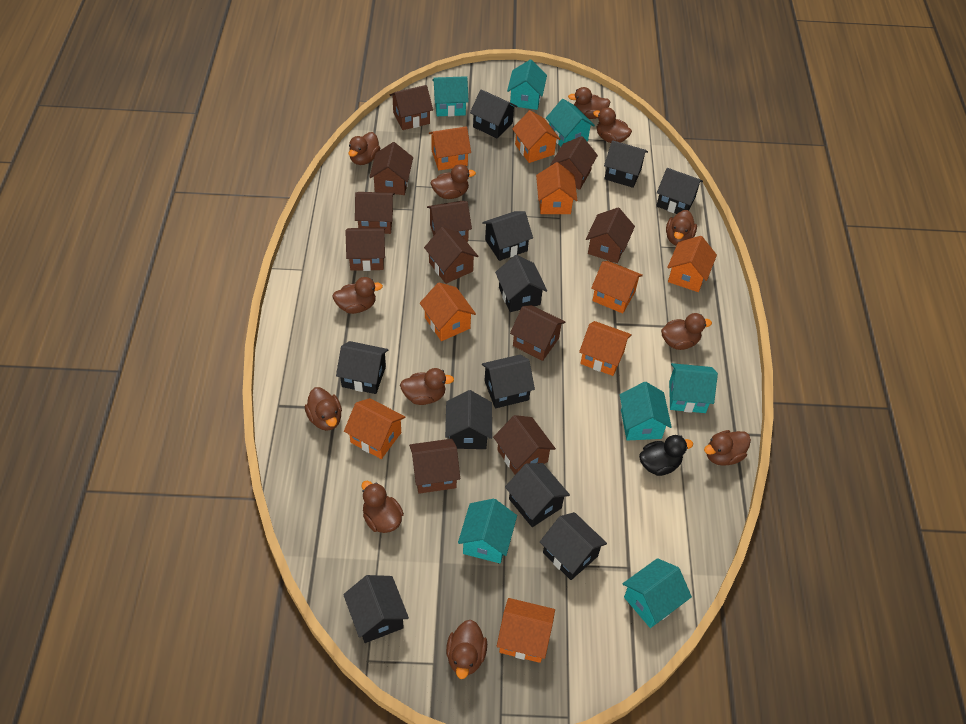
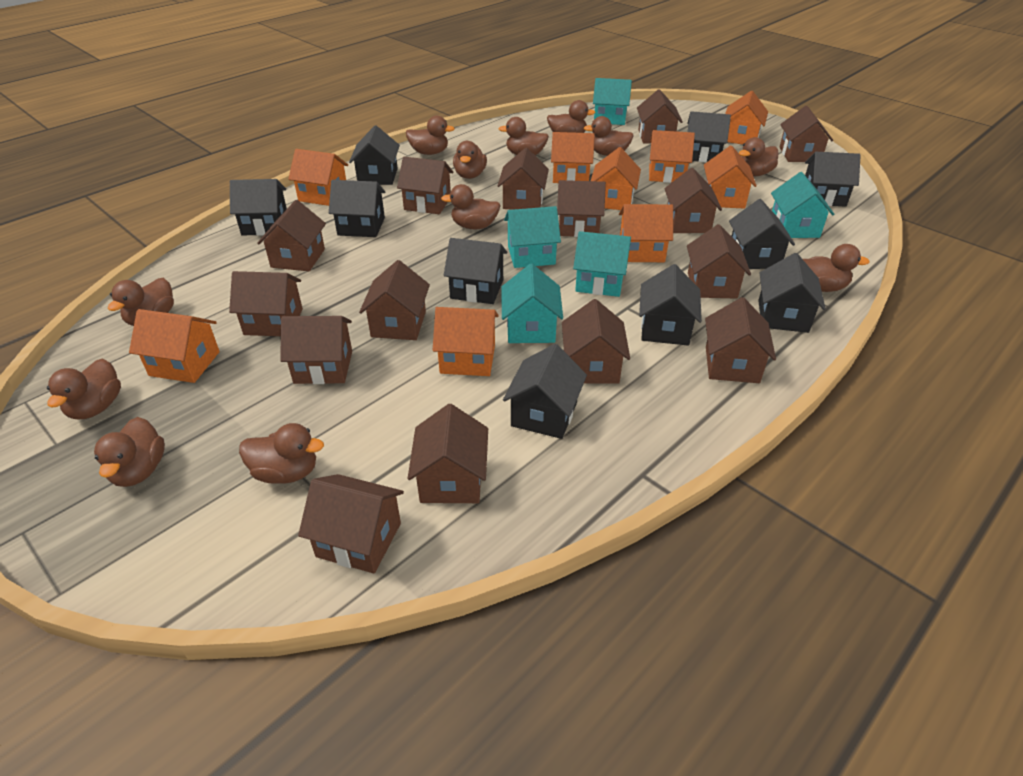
black duck: [639,435,693,476] = 1 -> none = 0
black house: [336,341,389,394] [343,575,409,643] [445,390,492,449] [470,89,518,139] [482,211,533,261] [482,355,535,408] [495,255,547,312] [505,463,570,527] [540,512,607,580] [604,140,648,188] [656,168,703,214] = 11 -> [230,179,287,236] [329,180,385,237] [349,125,400,185] [444,238,507,304] [503,344,587,439] [639,264,702,346] [687,111,731,162] [729,199,795,269] [758,253,826,333] [805,152,861,207] = 10
brown house: [345,228,385,271] [355,192,395,234] [369,142,413,195] [390,85,433,130] [409,439,460,494] [424,227,479,284] [427,201,472,242] [493,415,556,475] [510,305,566,361] [550,136,598,190] [586,208,635,263] = 11 -> [229,271,303,336] [257,200,326,271] [280,316,352,384] [298,474,404,574] [359,260,430,340] [397,157,453,214] [408,404,488,503] [498,148,549,210] [557,180,606,237] [562,299,630,384] [637,89,683,143] [664,168,722,233] [687,224,751,299] [705,297,776,383] [779,106,833,162] = 15
turquoise house: [432,76,469,116] [458,499,517,563] [507,60,547,110] [546,99,595,147] [620,382,672,441] [623,558,692,628] [669,363,718,413] = 7 -> [502,264,563,343] [504,206,561,268] [573,231,631,297] [593,78,632,125] [771,172,834,238] = 5

